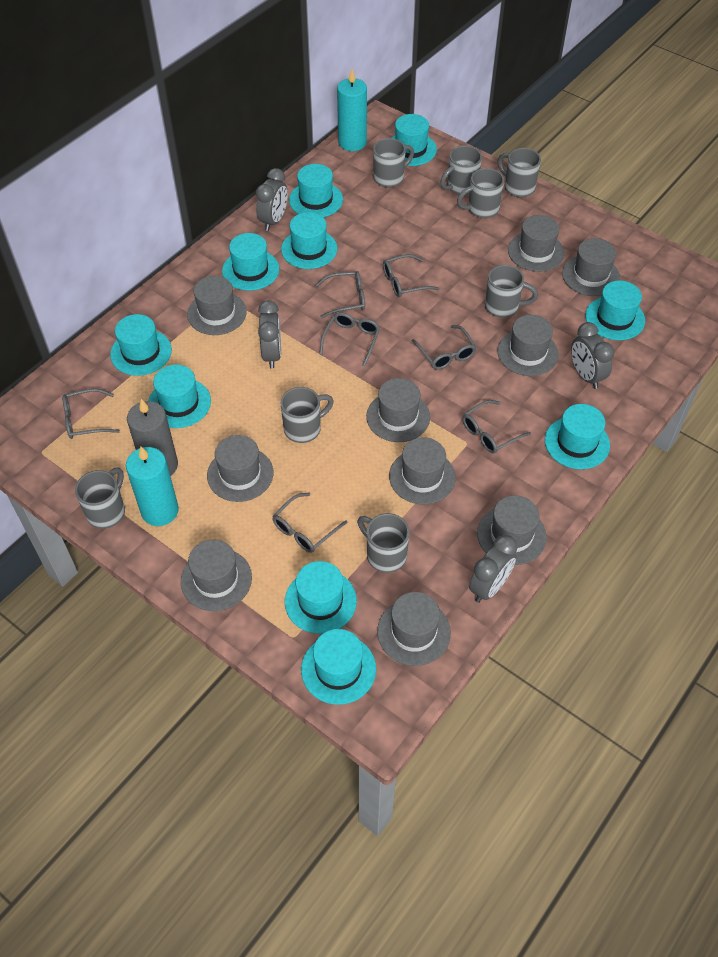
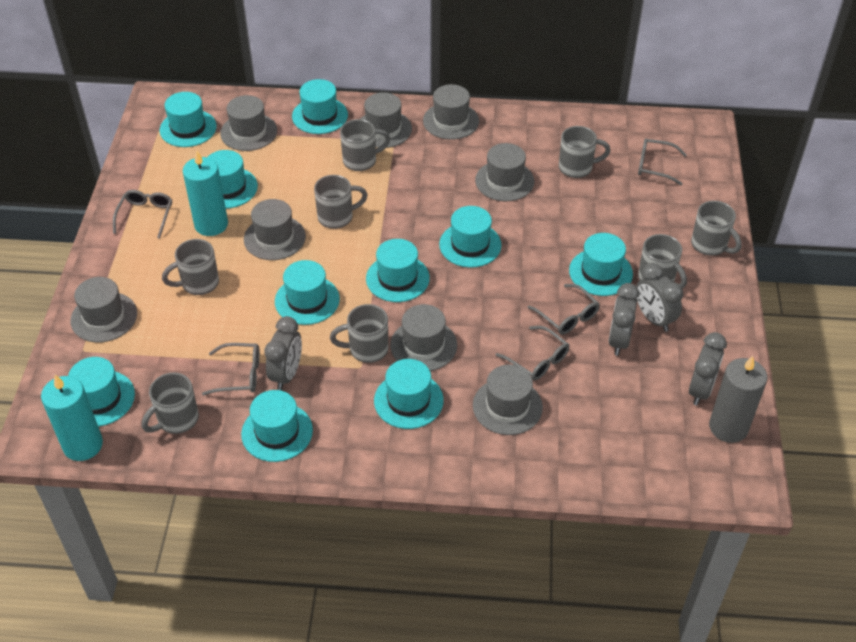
grey glasses: [62,388,120,439] [272,493,348,553] [315,271,365,318] [319,312,380,367] [383,254,440,297] [412,325,477,370] [462,400,531,454] = 7 -> [113,190,172,239] [202,343,260,395] [496,326,569,380] [527,284,600,335] [638,138,687,185] = 5
grey hat: [181,539,252,611] [187,276,247,335] [207,435,273,502] [366,378,430,442] [377,592,451,666] [389,437,456,504] [477,495,547,565] [497,315,559,376] [508,215,565,272] [562,238,620,296] = 10 -> [71,277,137,342] [220,95,277,151] [244,199,306,260] [361,92,412,148] [390,304,457,371] [423,84,479,140] [473,365,543,435] [475,143,534,201] = 8

